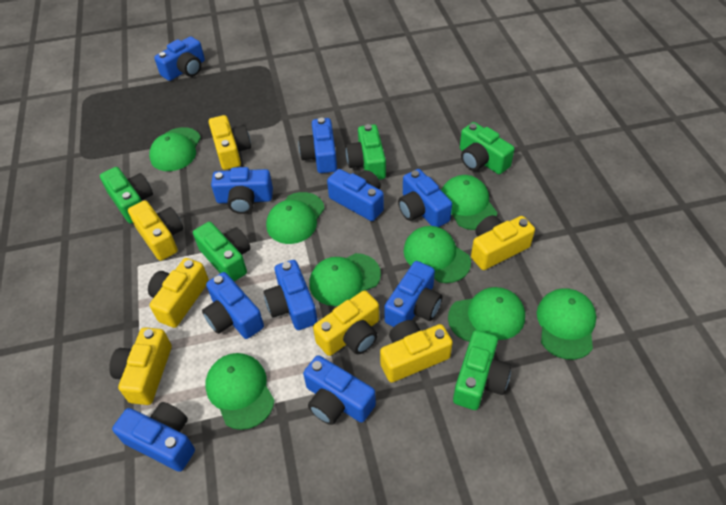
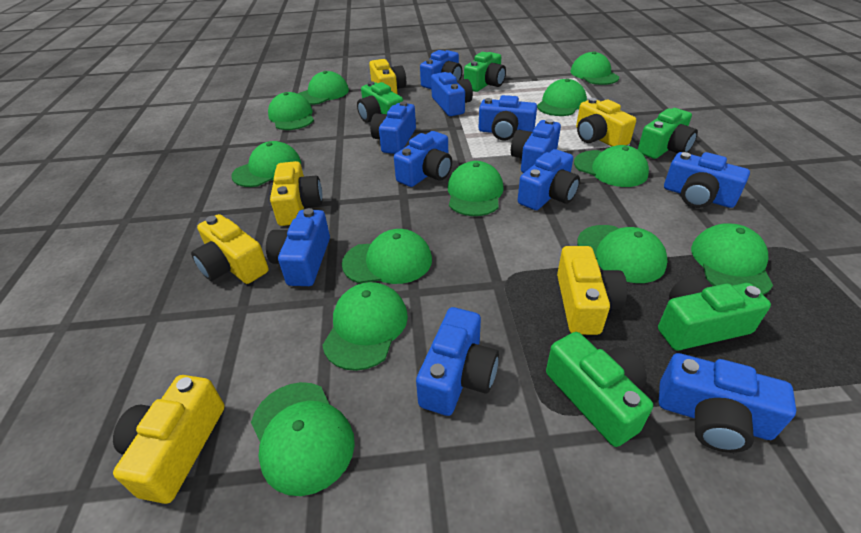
blue camera: [112,402,195,472] [154,36,205,81] [202,272,264,339] [211,167,273,214] [264,260,318,330] [298,118,337,173] [303,355,376,425] [327,169,384,221] [384,261,442,327] [398,169,452,227] = 10 -> [266,208,330,286] [370,101,416,154] [394,131,452,187] [416,307,499,416] [420,50,462,89] [431,72,473,116] [479,95,537,141] [511,119,561,173] [518,149,580,210] [659,353,796,453] [664,152,750,208] = 11
green cap: [149,127,201,171] [205,353,275,430] [266,192,325,244] [309,253,381,306] [403,226,471,283] [441,175,497,230] [448,287,525,342] [537,288,596,360] = 8 -> [231,141,301,187] [251,382,355,496] [268,92,314,130] [298,71,349,105] [322,282,408,371] [342,229,432,284] [448,161,504,216] [537,79,587,116] [570,51,619,85] [574,145,649,187] [577,225,668,283] [691,223,773,295] = 12
yellow camera: [109,327,172,405] [128,200,183,261] [148,258,209,328] [209,115,251,170] [313,290,379,356] [380,320,453,383] [471,215,535,270] = 7 -> [113,375,225,504] [191,214,268,284] [270,161,322,226] [369,59,406,95] [557,246,627,335] [576,98,636,147] = 6

